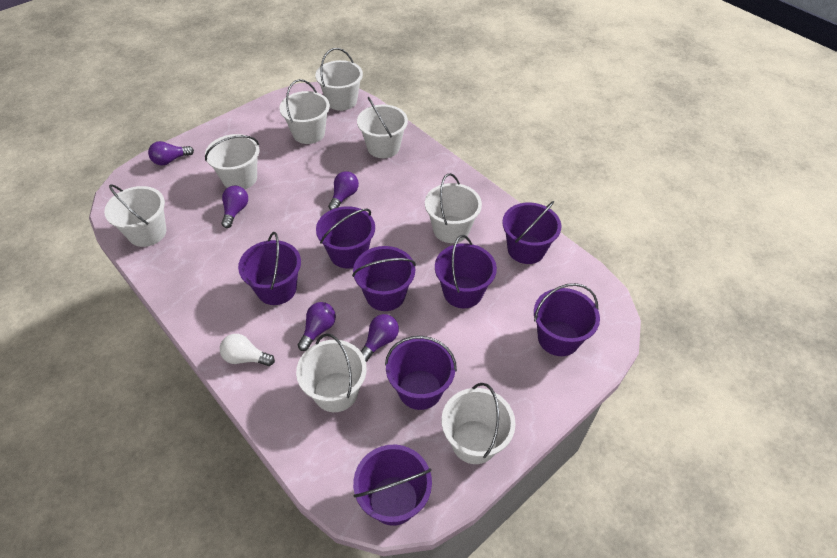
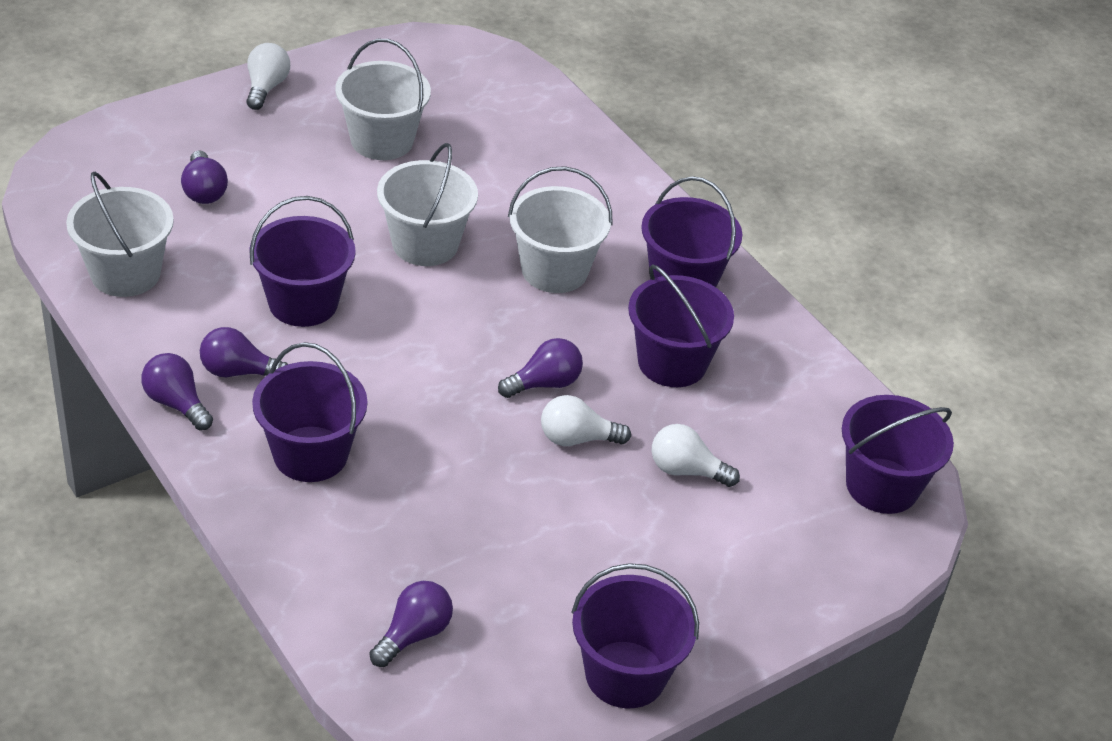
purple bucket: [238,232,301,305] [316,206,375,269] [352,246,416,311] [353,445,432,526] [385,336,457,410] [435,235,497,308] [502,201,561,264] [534,283,600,356] = 8 -> [249,196,356,327] [252,342,368,482] [571,563,699,708] [628,265,734,387] [641,176,742,287] [842,395,954,514] = 6
white bucket: [104,184,166,247] [205,134,259,190] [279,79,330,144] [296,333,367,412] [315,48,363,111] [357,97,408,158] [425,173,482,243] [441,383,516,464] = 8 -> [66,172,174,297] [335,39,431,160] [377,143,478,266] [508,166,613,293] = 4
white light bulb: [220,334,275,366] = 1 -> [246,43,290,110] [541,395,631,446] [651,424,740,487] = 3

